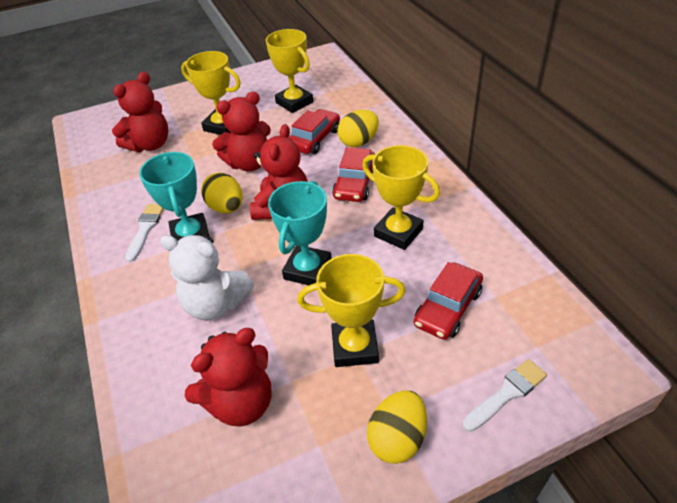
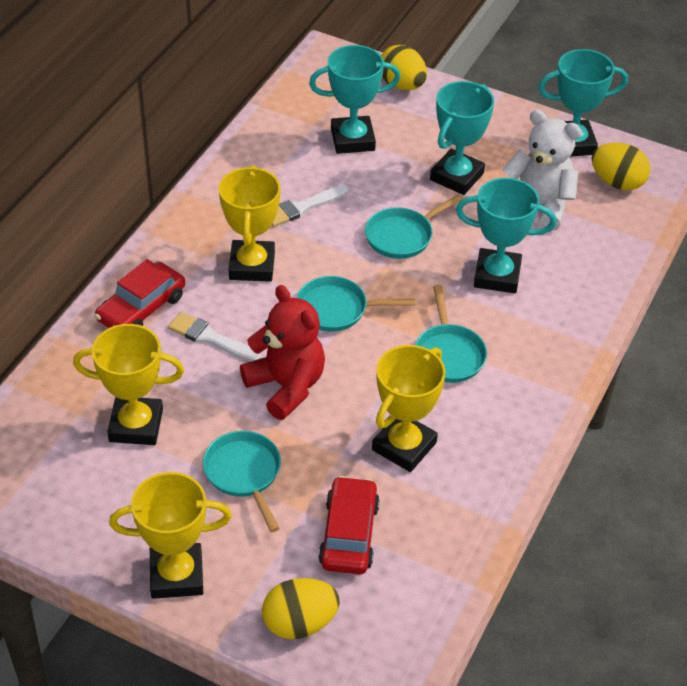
red car: [289,109,340,154] [332,147,375,202] [414,262,483,340] = 3 -> [95,259,185,328] [318,476,380,574] = 2
red teddy bear: [112,72,169,152] [185,328,272,427] [212,92,271,171] [250,124,308,220] = 4 -> [240,285,325,420] = 1
turquoise pan: none = 0 -> [203,431,281,532] [296,276,415,332] [365,194,463,259] [415,285,487,383] = 4
turquoise trophy: [139,152,209,241] [268,181,332,285] = 2 -> [309,45,401,154] [430,81,494,195] [456,178,556,293] [538,49,628,157] = 4

